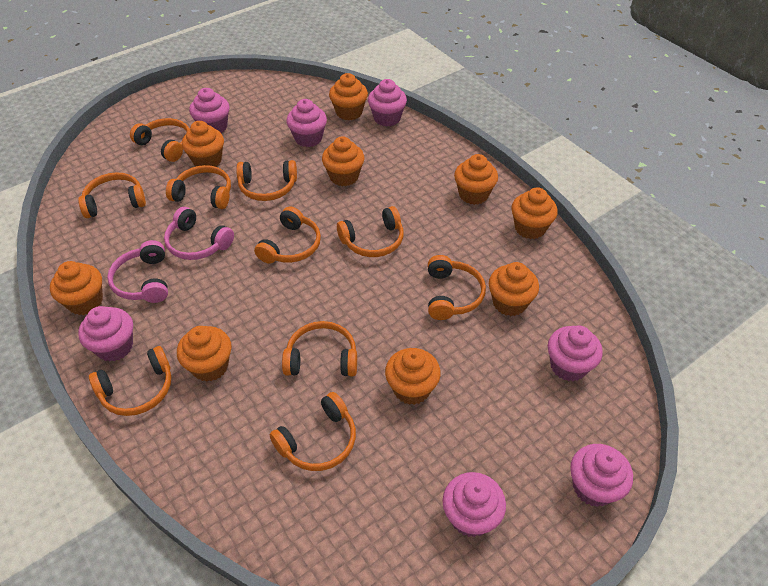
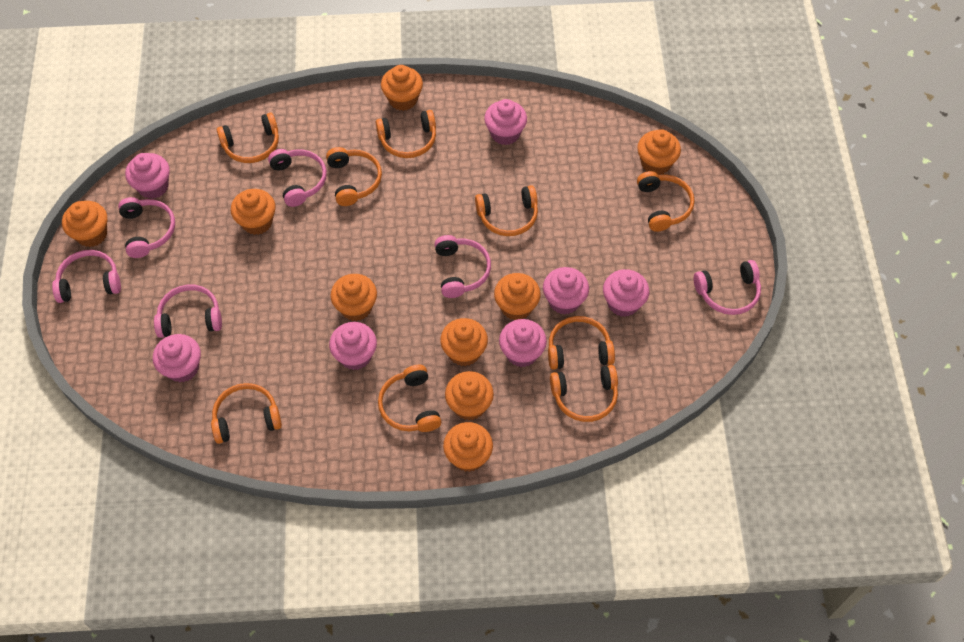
orange headphones: [78,172,146,218] [89,346,171,416] [130,118,189,162] [166,165,231,209] [236,160,297,201] [254,206,321,264] [270,392,356,471] [282,321,357,377] [337,206,404,257] [428,255,486,320] = 10 -> [211,383,282,444] [217,113,279,163] [326,147,382,206] [376,110,436,158] [378,365,441,432] [475,185,538,236] [548,316,615,370] [550,365,618,422] [637,171,695,232] = 9
pink headphones: [107,240,168,303] [164,207,234,260] = 2 -> [52,250,121,303] [118,197,175,258] [154,285,222,338] [268,149,327,207] [435,235,491,298] [694,260,761,315] = 6

